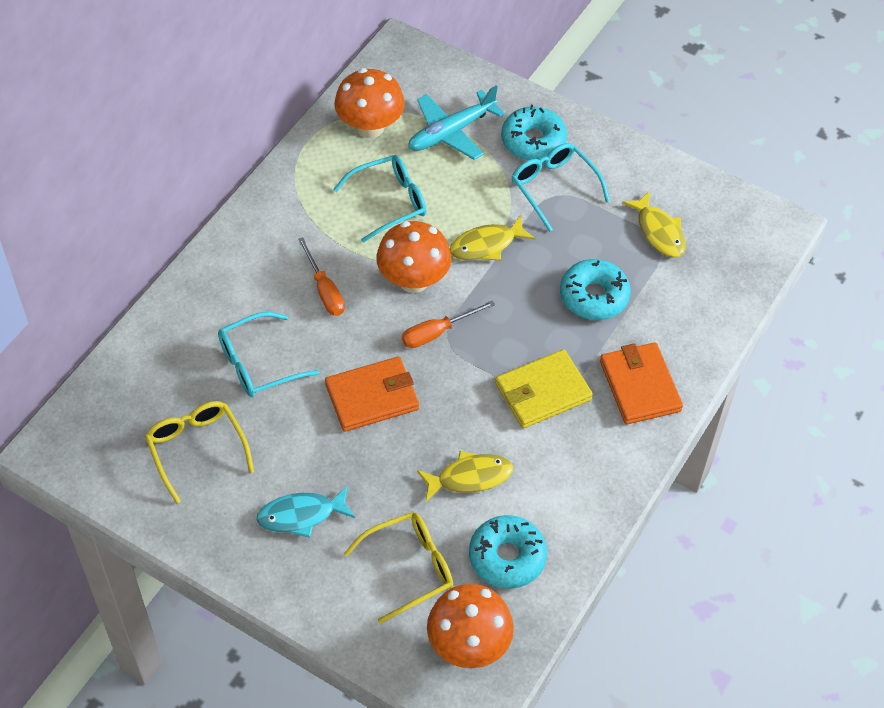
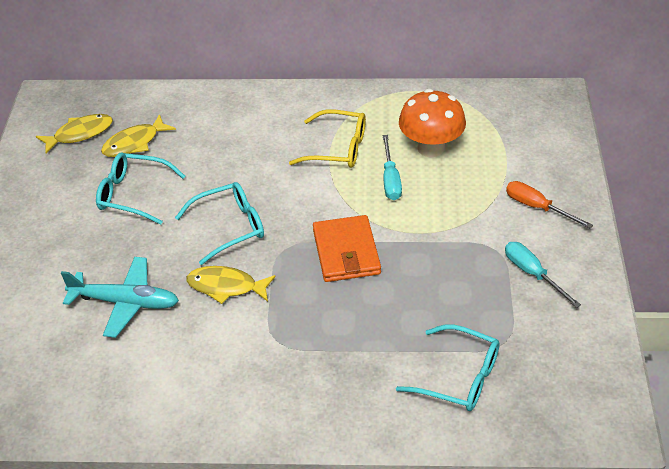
orange mushroom: [334,68,405,138] [376,221,451,293] [427,584,514,668] = 3 -> [399,89,466,157] = 1
orange screwdriver: [298,237,345,316] [402,300,495,348] = 2 -> [506,181,593,228] = 1
orange wallet: [325,357,419,432] [600,342,683,424] = 2 -> [313,215,381,282] = 1
turquoise donut: [469,515,547,589] [501,105,567,160] [560,259,630,320] = 3 -> none = 0
turquoise fish: [257,485,355,538] = 1 -> none = 0
turquoise screwdriver: none = 0 -> [383,135,402,200] [505,242,581,308] = 2
yellow glasses: [145,401,254,504] [344,512,453,624] = 2 -> [289,110,366,168] = 1
yellow wallet: [495,349,593,429] = 1 -> none = 0

